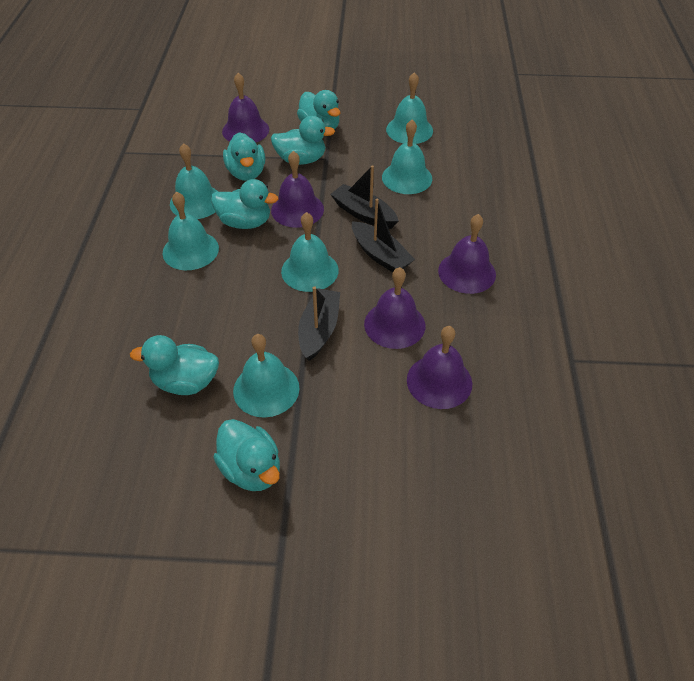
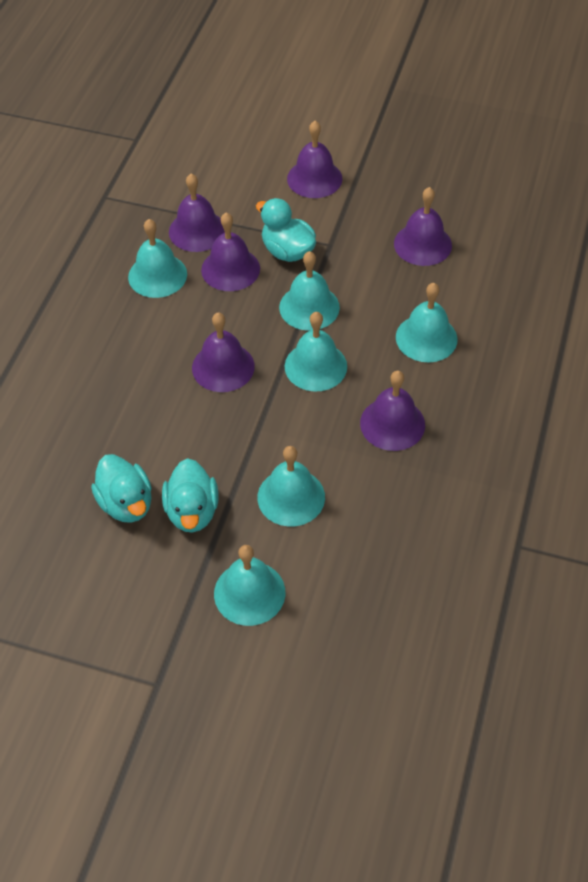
black boat: [298,286,340,361] [330,165,399,229] [352,199,415,272] = 3 -> none = 0
purple bell: [222,73,269,142] [271,151,324,228] [364,267,425,349] [407,326,472,409] [438,214,496,294] = 5 -> [169,174,225,252] [192,313,255,392] [201,212,260,291] [287,121,342,198] [360,371,425,451] [394,187,452,266] = 6
turquoise duck: [130,335,219,395] [211,179,279,229] [213,419,280,491] [223,132,265,181] [271,116,335,165] [297,90,340,130] = 6 -> [91,454,152,523] [162,458,219,533] [256,198,316,262] = 3

